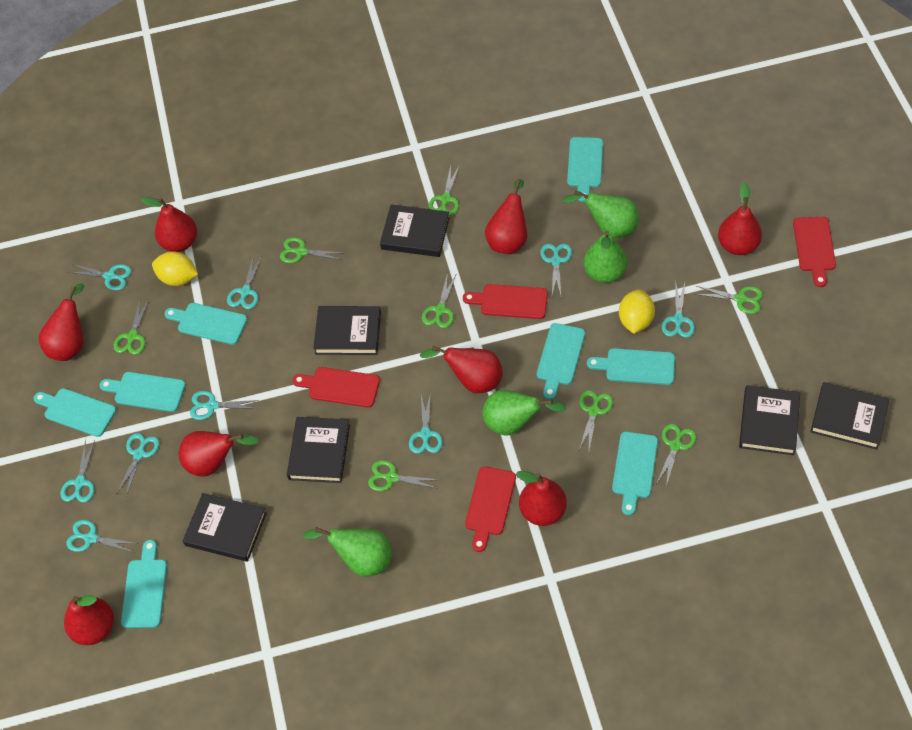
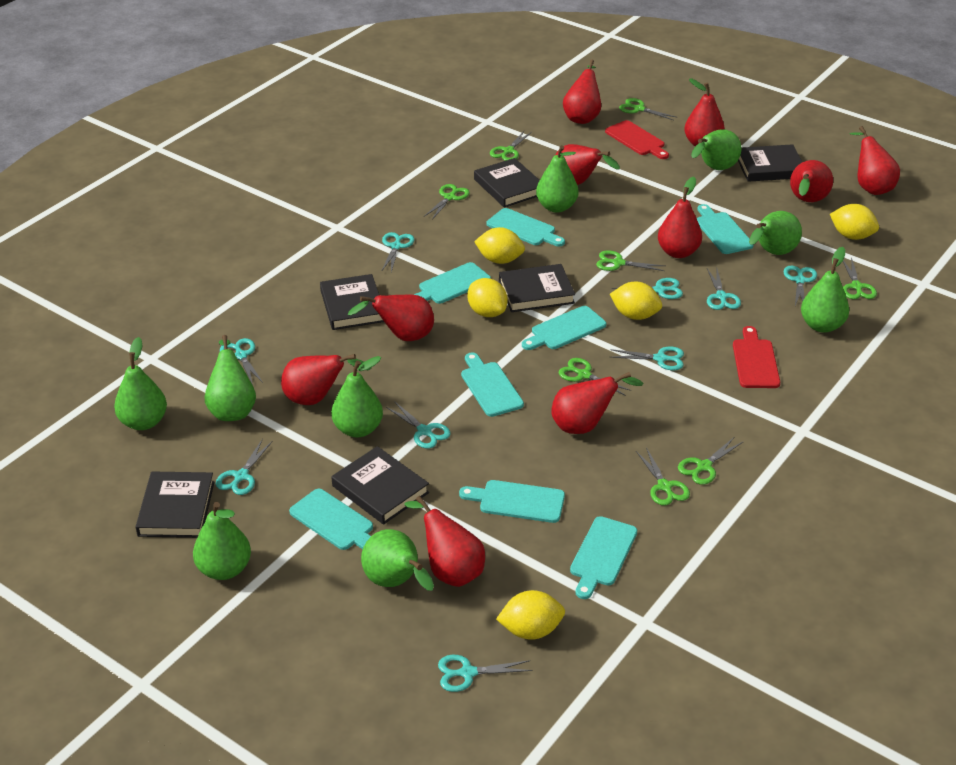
green pear: [303,527,392,577] [482,390,566,436] [562,190,639,238] [584,231,627,283] = 4 -> [114,337,167,430] [193,502,251,580] [205,335,256,421] [331,356,383,437] [361,529,434,591] [536,145,579,213] [691,129,741,170] [749,211,802,255] [801,247,849,333] = 9
red cutting board: [293,367,380,407] [463,284,548,319] [465,466,516,552] [793,217,836,287] = 4 -> [605,120,669,159] [733,326,780,388] = 2
red pear: [38,284,84,361] [64,595,114,645] [141,197,197,252] [179,431,259,476] [420,346,503,393] [485,179,527,254] [516,471,567,526] [718,182,762,255] = 8 -> [281,354,371,405] [348,295,434,341] [404,496,485,587] [551,372,643,434] [555,144,620,185] [563,59,601,124] [658,177,702,258] [684,78,725,146] [790,160,833,202] [849,126,900,195] = 10
yellow lemon: [152,251,198,286] [619,289,655,334] = 2 -> [467,278,508,317] [474,227,525,264] [496,590,565,640] [610,282,662,320] [830,204,879,240] = 5

